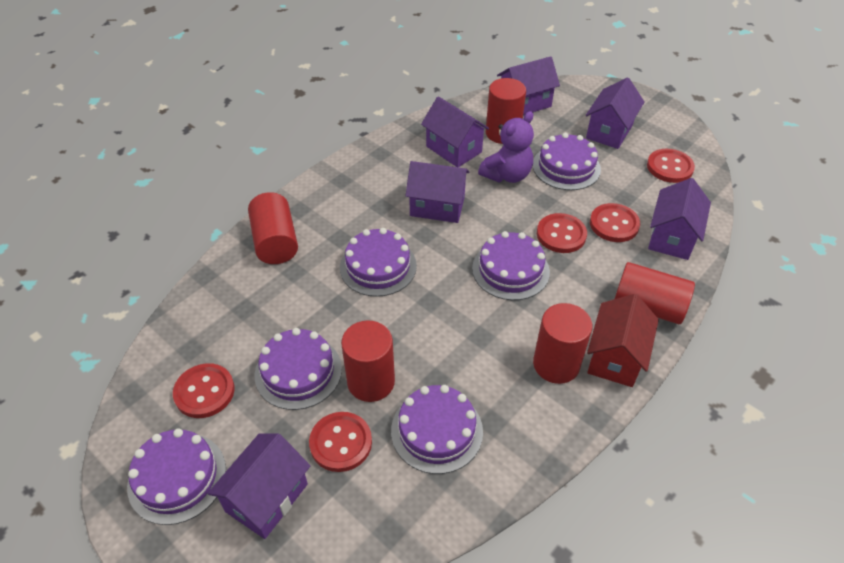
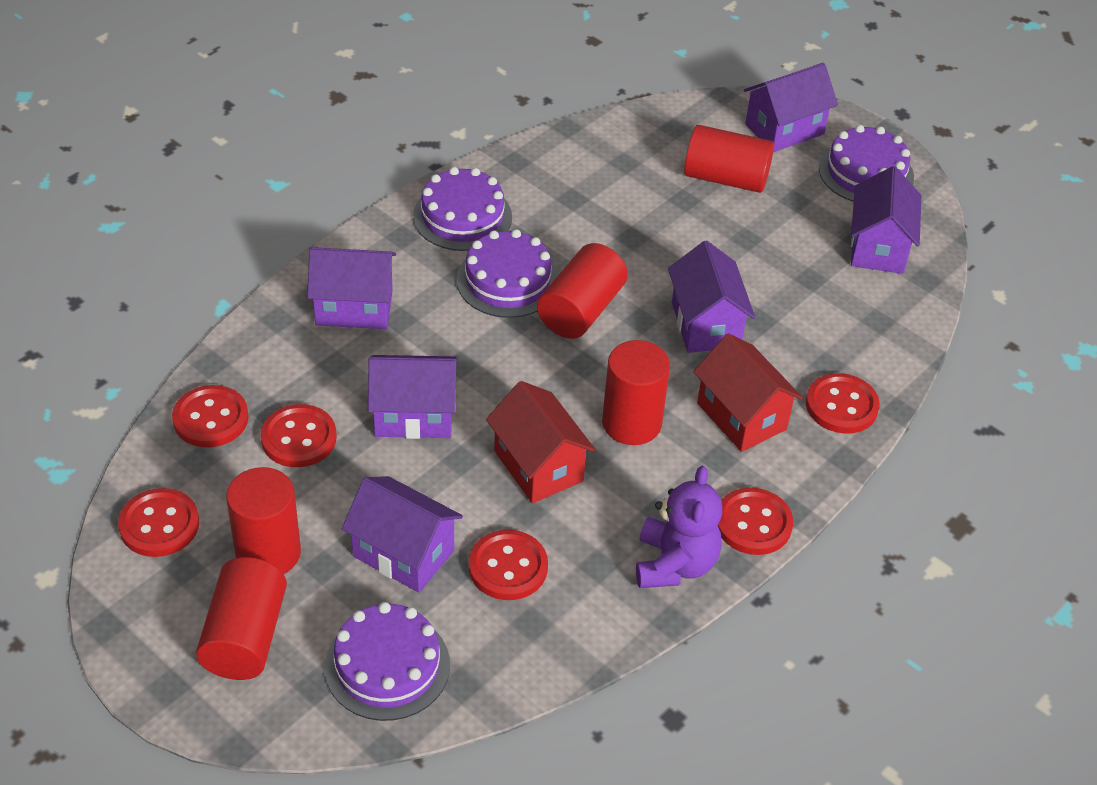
purple cake: [127,428,226,525] [255,328,342,410] [340,228,417,297] [391,385,483,474] [472,231,550,300] [533,133,601,190] = 6 -> [324,602,450,721] [413,167,512,251] [457,229,558,318] [819,125,914,202] = 4
red button: [173,363,235,418] [309,412,372,472] [537,213,587,253] [590,203,640,242] [647,149,695,183] = 5 -> [118,488,199,557] [172,385,249,447] [260,404,337,467] [469,530,548,600] [718,487,793,555] [806,373,880,434] = 6
red house: [587,294,659,387] = 1 -> [486,381,596,503] [693,333,803,452] = 2

